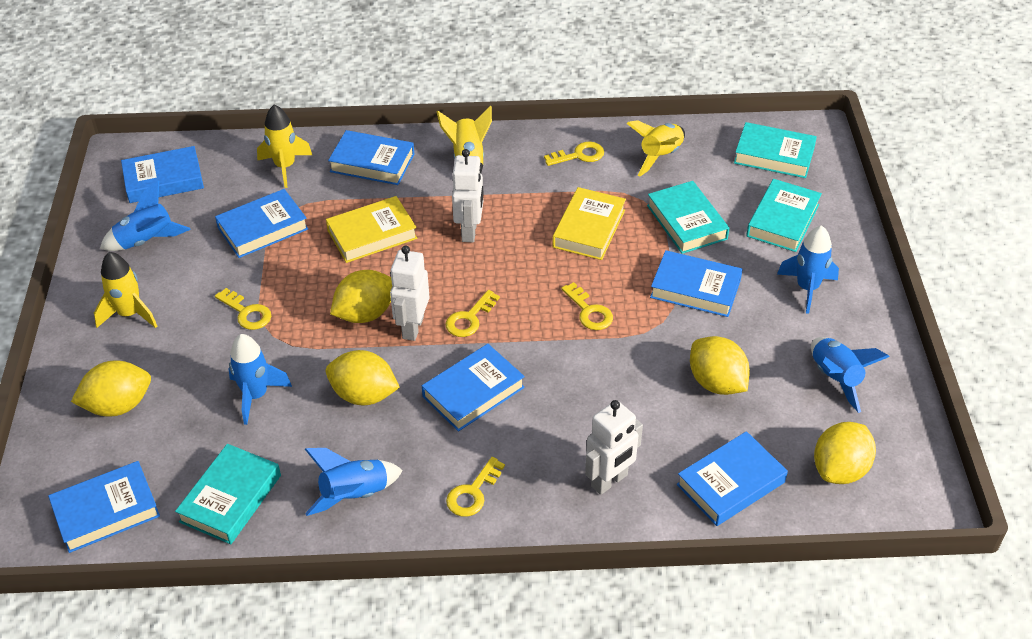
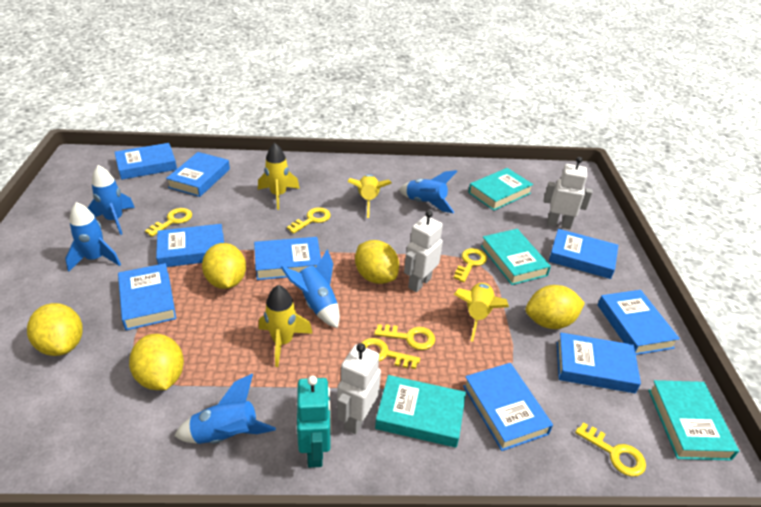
blue book: [48,461,160,553] [121,146,204,203] [215,189,308,258] [328,130,414,185] [422,344,525,431] [650,250,743,317] [677,431,788,526] = 7 -> [115,143,177,180] [118,263,176,330] [156,224,224,267] [166,152,230,197] [254,237,321,280] [463,363,553,451] [549,229,618,279] [557,332,641,393] [597,290,680,355] = 9
turquoise robot: none = 0 -> [297,376,331,468] = 1
yellow book: [326,196,417,263] [552,187,626,260] = 2 -> none = 0
yellow key: [215,288,271,330] [445,290,500,337] [446,457,505,517] [544,142,604,166] [561,282,613,330] = 5 -> [145,208,192,237] [287,207,331,234] [361,338,420,369] [374,324,435,350] [454,248,487,282] [575,422,646,477] = 6

